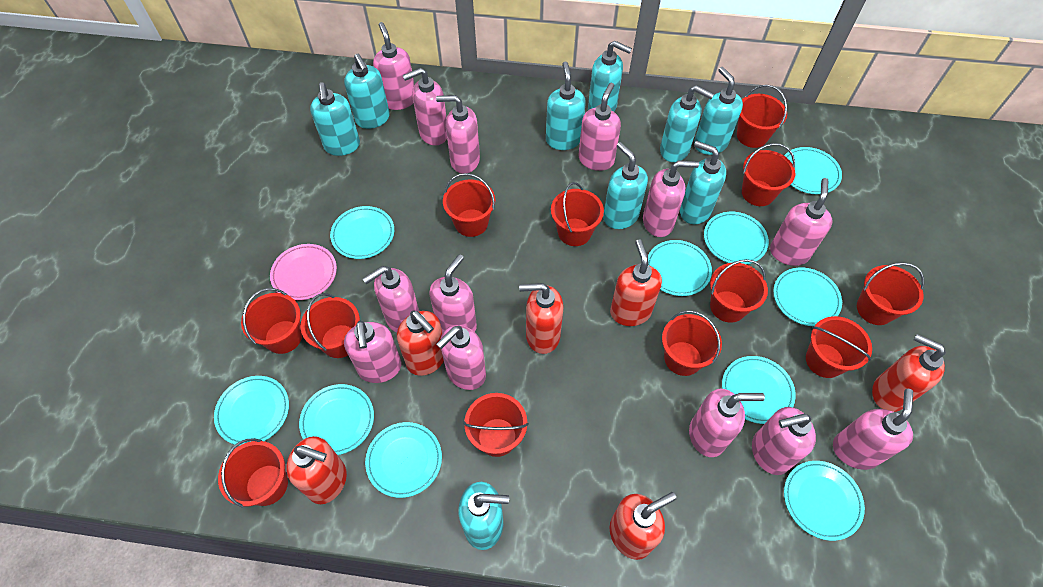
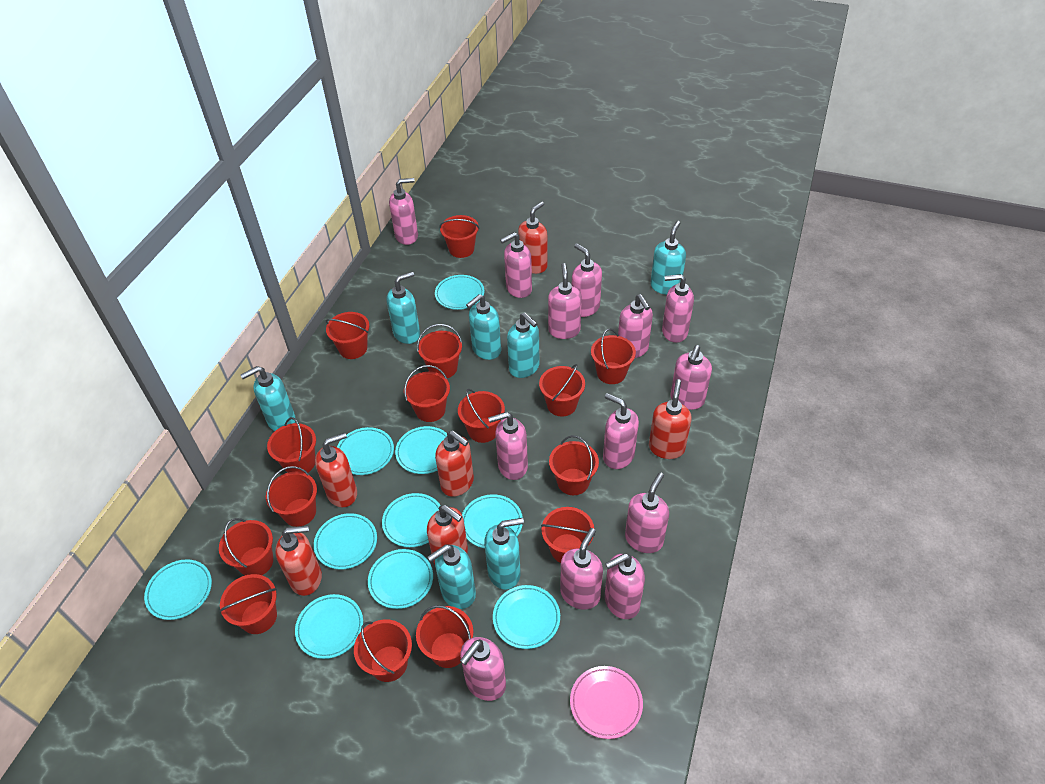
red bucket: [218,438,288,508] [241,288,302,354] [301,293,360,358] [443,173,495,237] [463,393,529,457] [551,182,604,246] [662,310,722,376] [710,259,768,323] [737,85,787,148] [742,143,795,206] [806,316,872,378] [857,262,925,325] = 12 -> [219,518,273,575] [219,574,277,634] [266,466,317,527] [267,417,316,473] [326,312,369,359] [354,620,412,682] [404,365,450,422] [416,605,473,668] [417,324,462,378] [439,215,479,258] [458,389,505,443] [539,364,585,417] [541,507,595,563] [549,435,599,495] [591,328,636,384] = 15
turquoise soap dispenser: [310,82,360,156] [344,54,390,129] [458,482,509,550] [546,62,586,150] [588,41,632,112] [603,142,648,229] [660,85,714,162] [680,141,726,224] [694,67,743,155] = 9 -> [240,366,295,431] [386,272,420,344] [428,544,476,609] [466,294,501,360] [484,518,524,590] [507,313,540,378] [650,221,686,295] = 7

